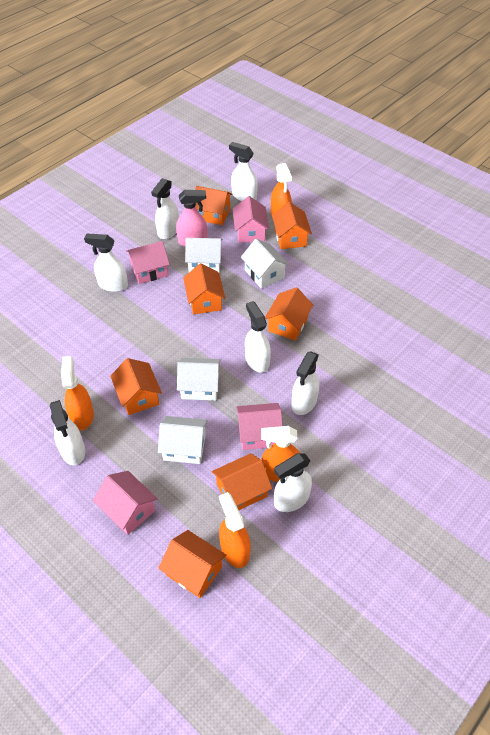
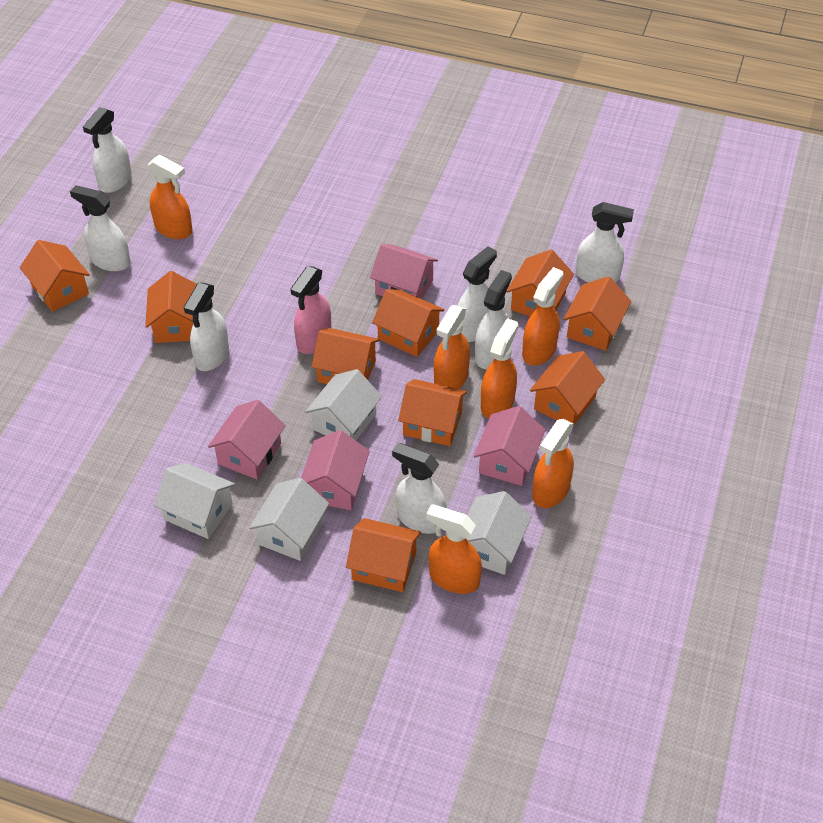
orange house: [110,358,162,415] [158,530,226,598] [183,263,225,314] [195,186,233,225] [212,453,272,510] [265,287,313,341] [272,202,312,249] = 7 -> [20,240,90,312] [145,271,197,343] [311,328,380,384] [346,518,421,592] [372,289,445,357] [398,379,467,446] [506,249,574,316] [530,351,605,426] [563,276,631,351] = 9
orange spray bottle: [61,356,94,430] [219,492,251,568] [261,426,300,482] [271,163,292,215] = 4 -> [148,154,193,239] [426,504,482,594] [434,305,470,389] [481,318,518,419] [522,267,564,366] [532,419,574,508] = 6

